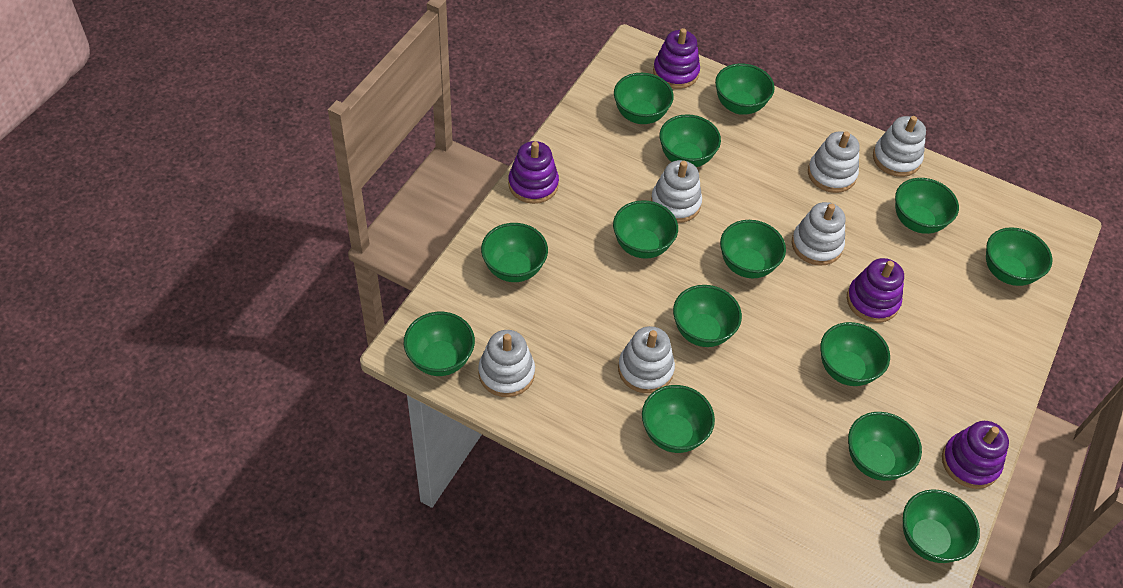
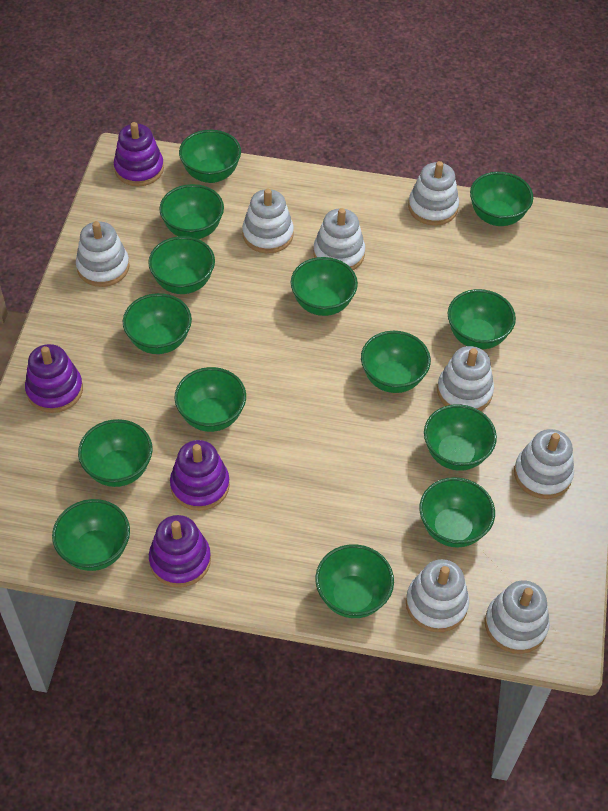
white stacking toy: [478,330,535,397] [618,326,675,393] [651,160,702,223] [792,202,846,266] [808,131,860,193] [873,116,926,177] = 6 -> [76,221,130,287] [242,189,294,254] [313,208,365,270] [406,559,469,632] [408,161,459,226] [437,346,494,411] [485,580,550,654] [514,429,574,499] = 8

